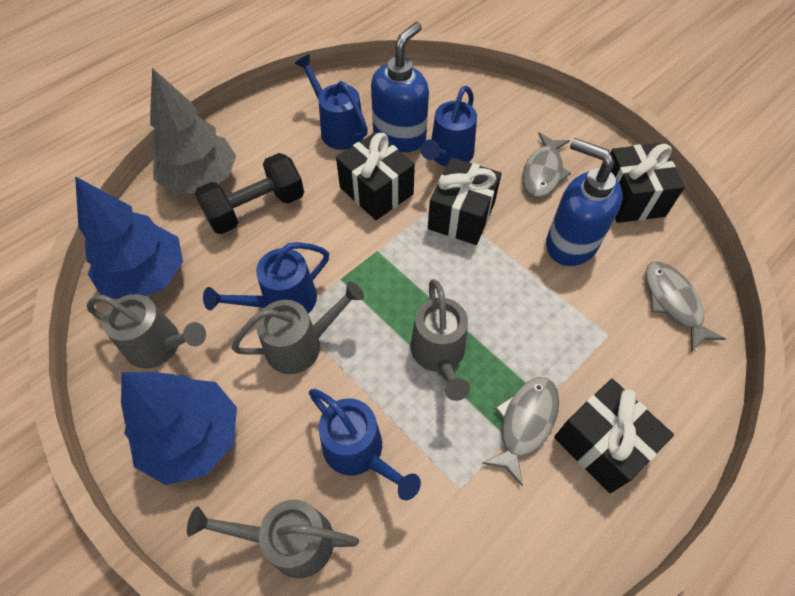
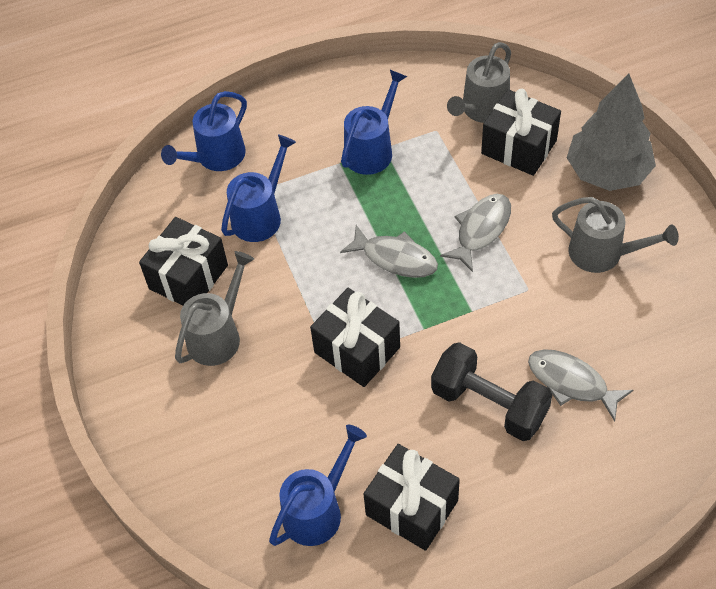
blue soap dispenser: [371,22,429,152] [546,138,623,266] = 2 -> none = 0
blue tree: [75,176,183,299] [121,372,237,485] = 2 -> none = 0
grey watering can: [87,294,206,368] [187,500,359,578] [232,281,364,374] [410,279,470,401] = 4 -> [175,251,254,366] [447,42,511,123] [552,197,679,273] = 3

